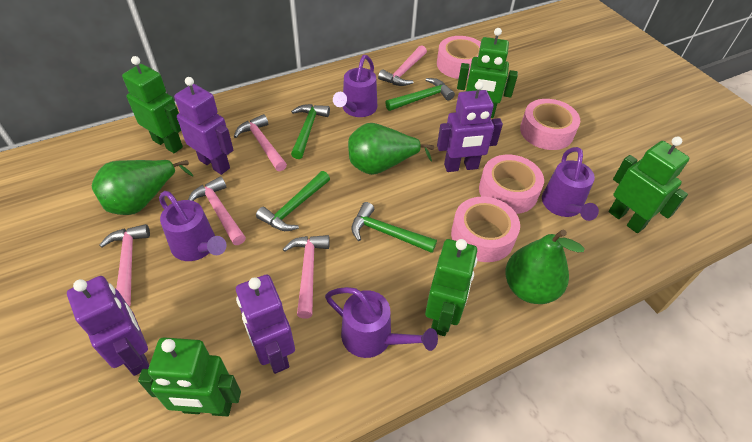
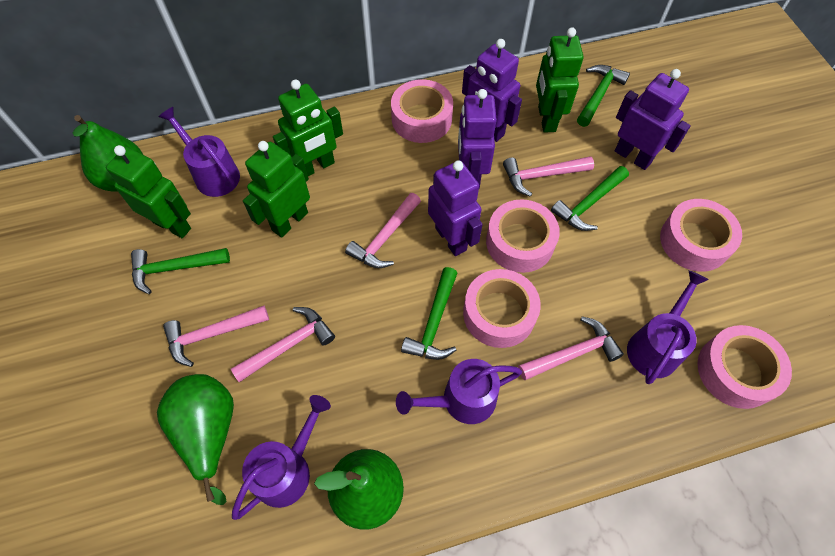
green robot: [122,56,183,153] [138,337,241,417] [425,239,477,336] [457,28,518,118] [609,136,689,233] = 5 -> [106,145,191,238] [243,141,310,238] [273,80,343,176] [536,27,584,133] = 4
pink tape: [437,36,481,79] [451,197,520,262] [479,155,544,214] [520,99,580,150] = 4 -> [391,79,453,143] [463,269,541,348] [486,199,560,273] [660,199,742,272] [697,325,792,409] = 5

